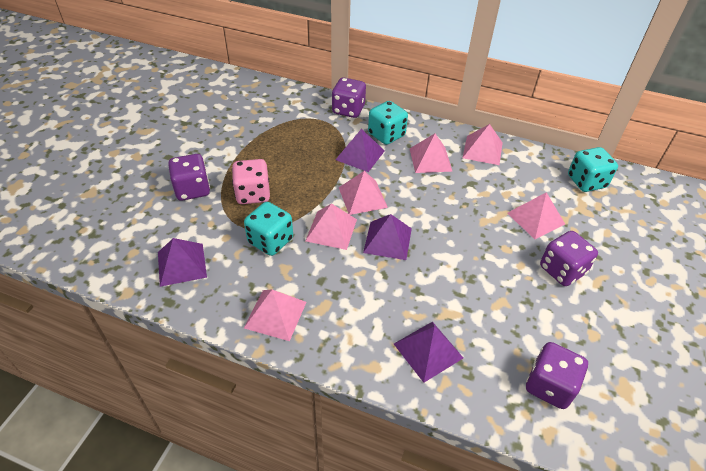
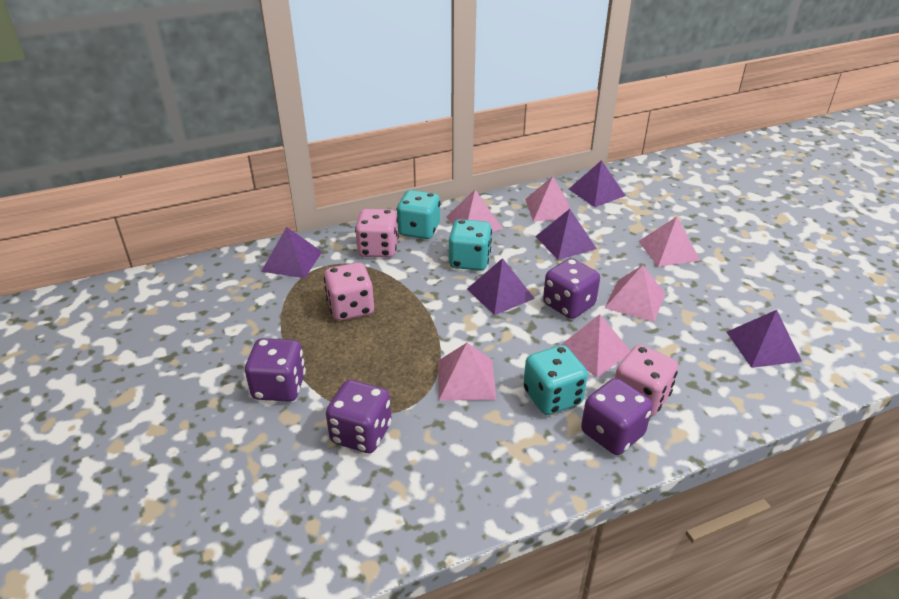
pink dice: [232,159,270,204] = 1 -> [324,262,374,321] [355,209,399,258] [615,345,678,417] = 3
purple pyramid: [158,238,207,287] [335,129,384,172] [363,214,412,260] [394,322,463,383] = 4 -> [261,227,322,278] [467,258,535,315] [535,209,597,260] [569,160,626,207] [727,310,802,368] = 5

